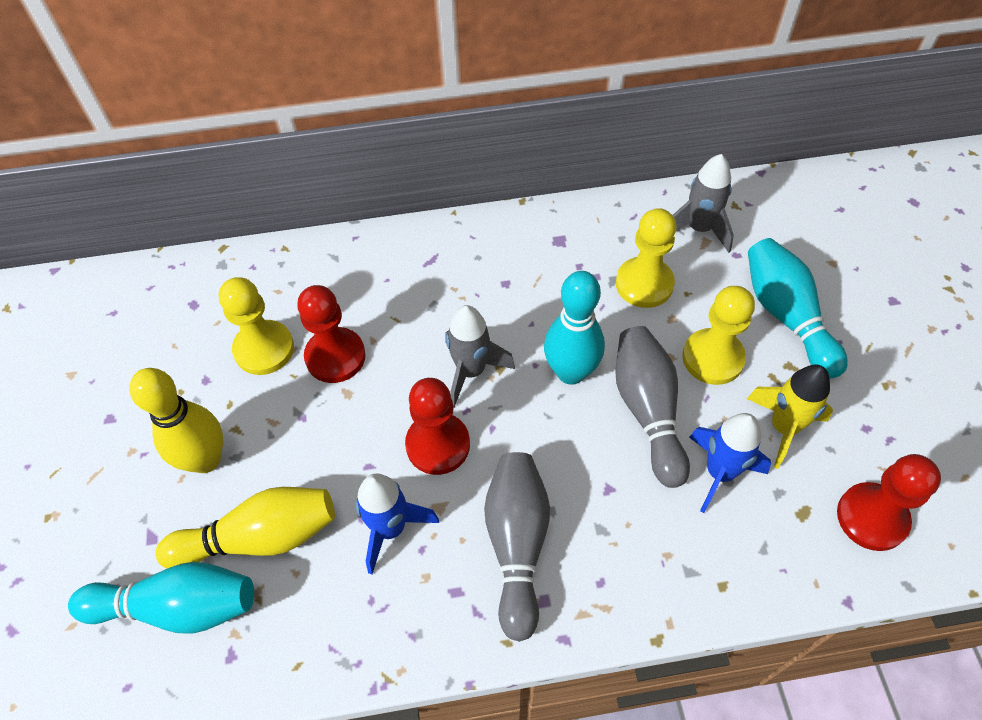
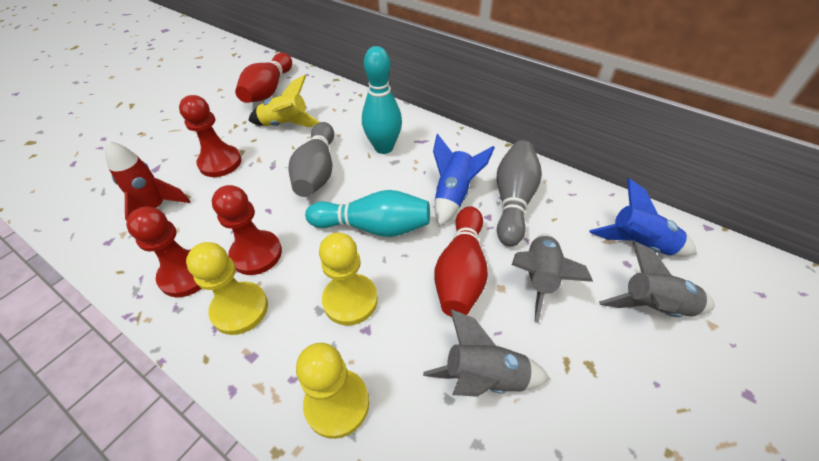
grey rocket: [445,305,515,407] [673,154,734,253] = 2 -> [423,309,549,397] [512,234,593,323] [599,241,715,317] = 3
red bowling pin: none = 0 -> [235,53,292,103] [435,206,488,317] = 2
red rocket: none = 0 -> [105,141,190,221] = 1
turquoise bowling pin: [68,562,254,634] [544,271,605,385] [748,238,848,378] = 3 -> [305,190,430,237] [362,46,402,154] = 2
yellow bowling pin: [129,368,223,473] [156,487,335,568] = 2 -> none = 0

